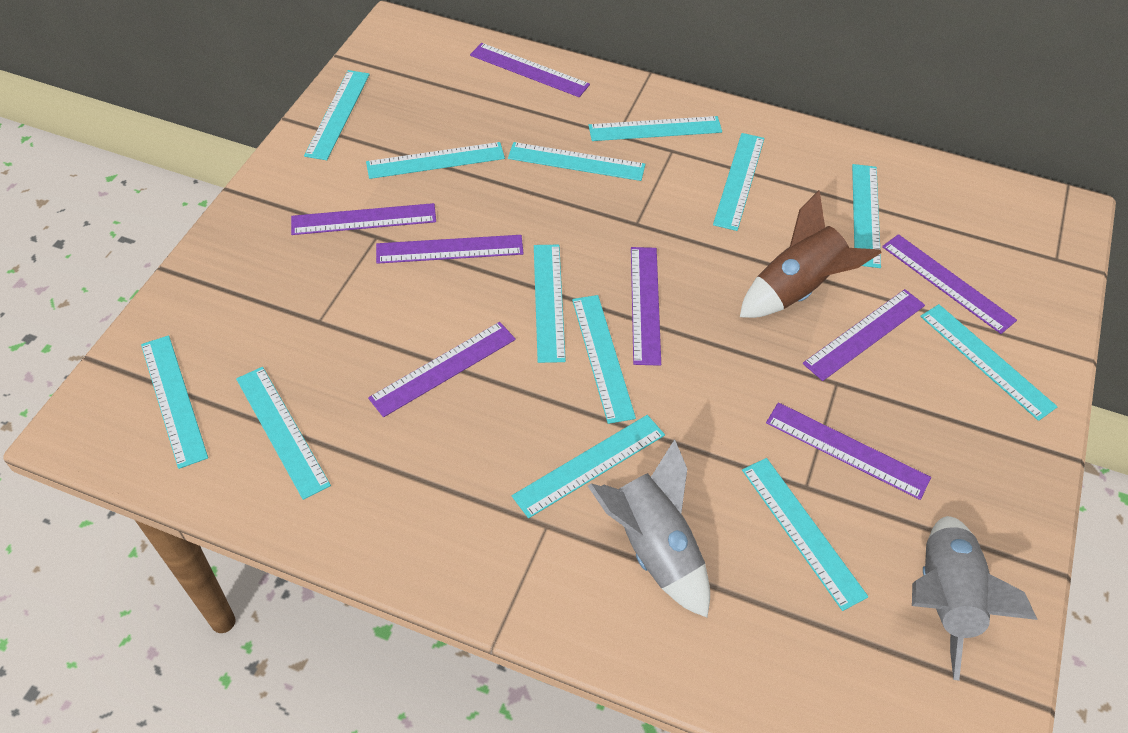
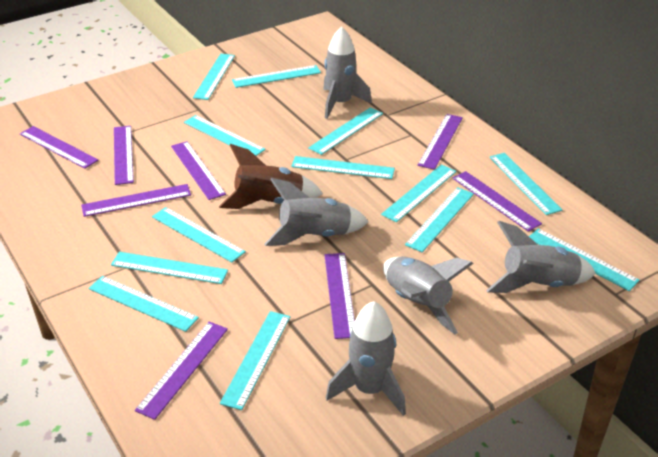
grey rocket: [588,439,710,617] [912,516,1038,681] = 2 -> [264,178,369,246] [323,26,372,119] [326,301,406,416] [383,256,474,334] [486,221,596,293] = 5

